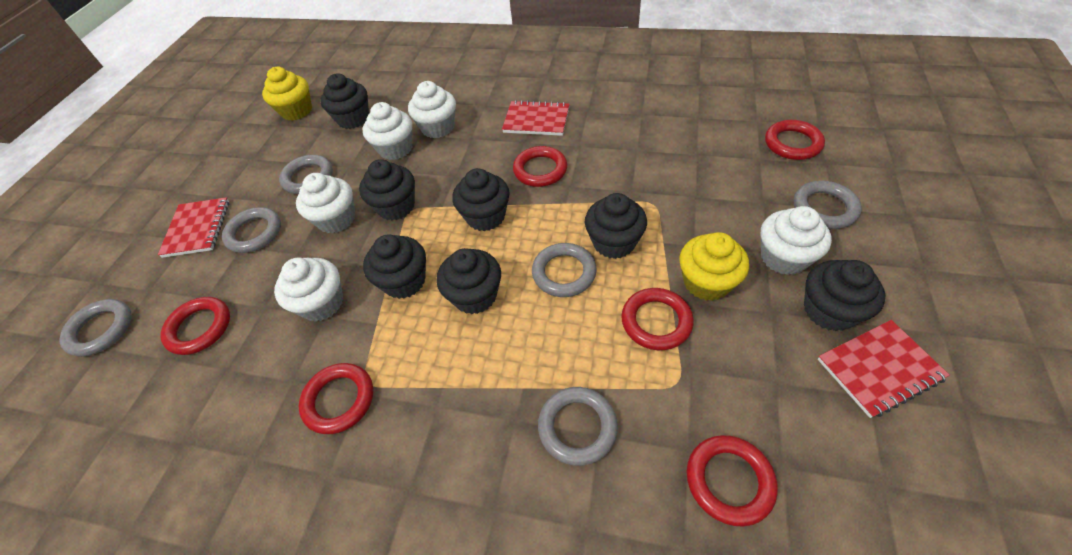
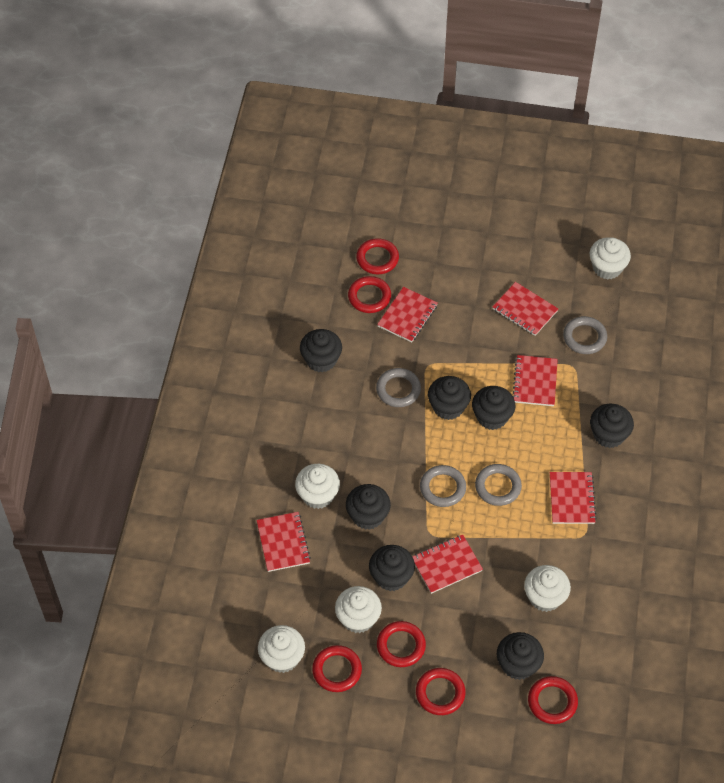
grey ring: [60,299,132,356] [222,207,281,253] [279,155,333,194] [532,243,597,297] [538,387,618,466] [793,181,862,229] = 6 -> [376,368,421,407] [420,465,466,507] [475,464,522,506] [563,316,607,354] = 4
red notebook: [158,197,229,258] [502,100,569,136] [818,320,950,418] = 3 -> [256,512,311,572] [377,287,438,343] [412,535,483,594] [493,282,558,336] [513,355,558,406] [550,472,597,524] = 6
yellow cupcake: [262,67,312,121] [679,232,749,301] = 2 -> none = 0

